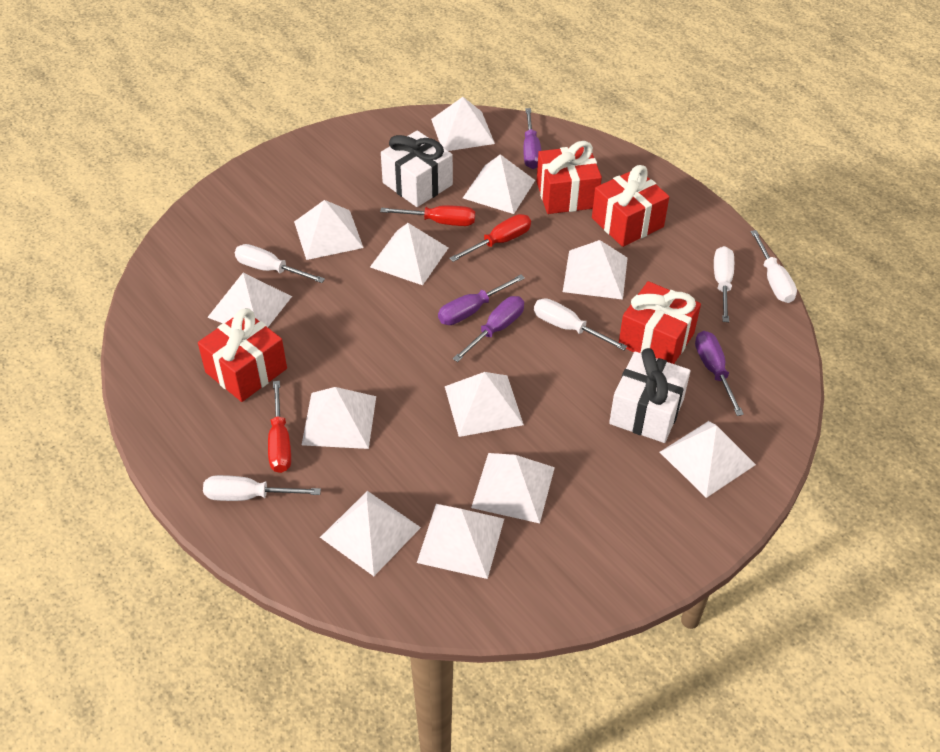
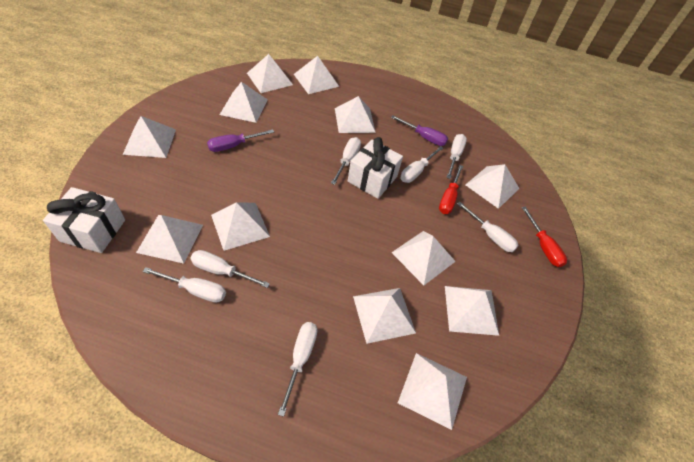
purple screwdriver: [438,275,525,325] [453,296,524,362] [523,108,541,169] [695,331,744,416] = 4 -> [207,129,274,152] [391,115,448,146] = 2
red gift: [198,308,287,402] [536,141,602,214] [592,165,669,247] [619,281,701,364] = 4 -> none = 0
red screwdriver: [268,381,291,473] [380,205,475,226] [449,214,531,262] = 3 -> [439,165,463,214] [522,207,567,267] = 2
white screwdriver: [203,475,321,501] [235,244,325,283] [534,298,627,351] [714,246,734,322] [750,230,797,303] = 5 -> [143,267,226,303] [190,250,270,288] [278,322,317,417] [331,137,361,185] [400,146,443,183] [446,134,467,179] [457,202,519,252] = 7

